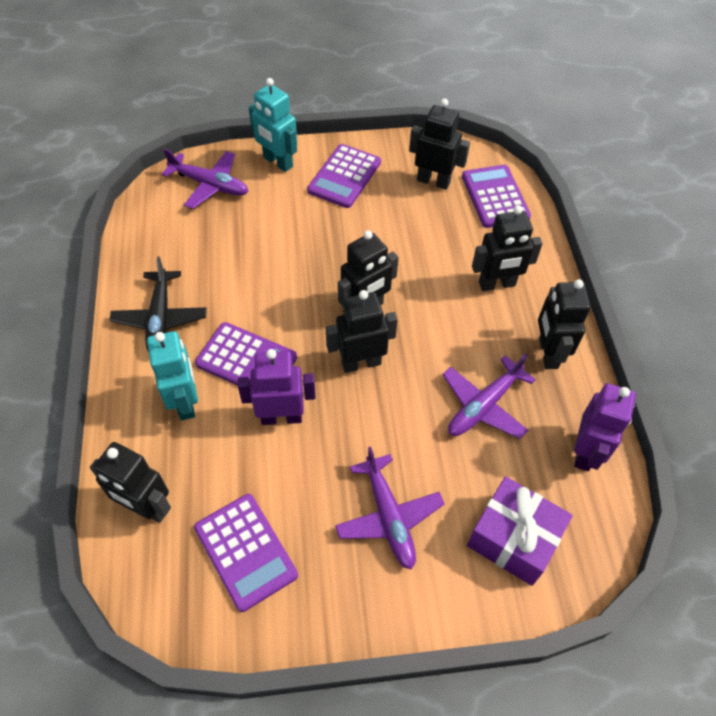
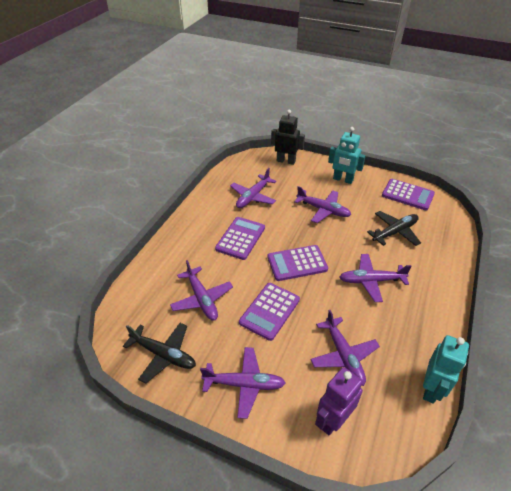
black plane: [109,256,207,350] = 1 -> [123,323,196,383] [367,211,421,246] = 2
black robot: [90,442,171,523] [326,290,398,373] [338,230,399,306] [409,98,470,190] [472,205,543,291] [538,279,591,369] = 6 -> [271,109,305,165] = 1
purple gift: [467,476,573,586] = 1 -> none = 0
purple plane: [162,149,249,209] [335,446,444,570] [442,353,536,439] = 3 -> [170,260,233,321] [200,347,285,419] [230,168,276,208] [294,186,351,223] [310,310,380,386] [339,254,412,302] = 6
purple robot: [238,349,316,425] [574,383,636,471] = 2 -> [315,367,363,435] = 1

